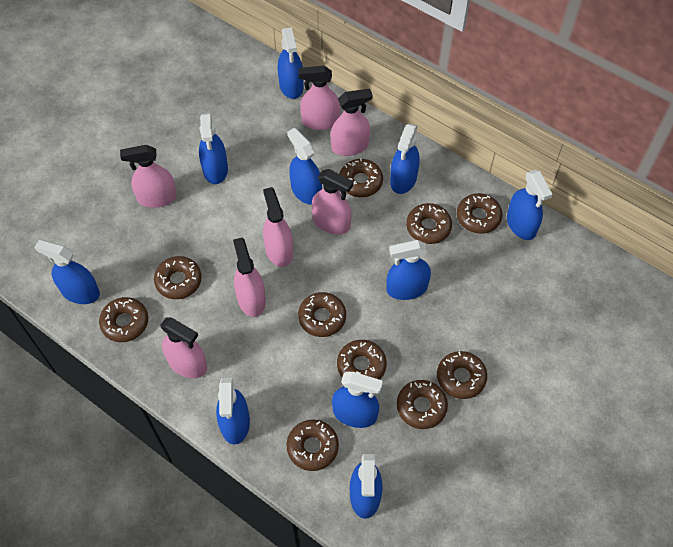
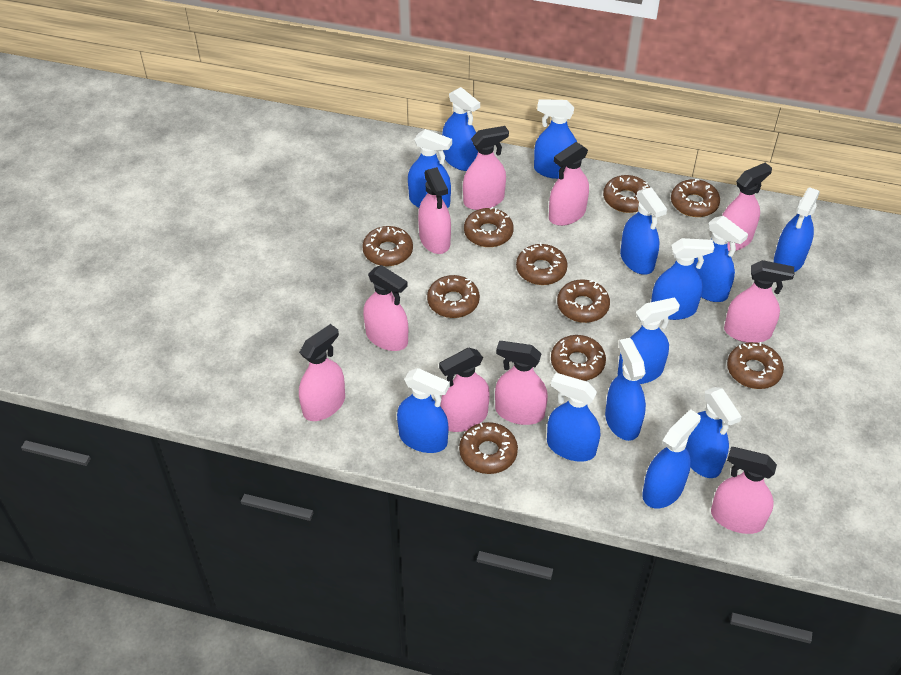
blue spray bottle: [34,240,100,304] [199,113,228,184] [216,378,250,445] [278,27,304,99] [287,128,322,205] [332,372,383,428] [350,454,383,519] [386,240,431,300] [390,123,420,194] [507,170,553,240] = 10 -> [397,368,450,453] [408,129,452,208] [442,87,480,171] [534,99,577,179] [547,373,600,462] [605,338,646,441] [618,297,680,384] [620,187,667,275] [642,409,701,508] [651,238,714,320] [686,387,742,478] [693,216,748,302] [774,187,820,272] = 13
pink spray bottle: [120,145,177,208] [160,317,207,378] [233,238,266,317] [263,187,293,267] [299,66,340,130] [312,169,353,235] [331,88,372,156] = 7 -> [299,324,345,421] [363,265,408,351] [418,167,451,254] [439,348,490,432] [463,126,509,210] [495,341,548,425] [549,142,589,226] [711,447,777,534] [722,163,772,251] [724,260,794,343] = 10

